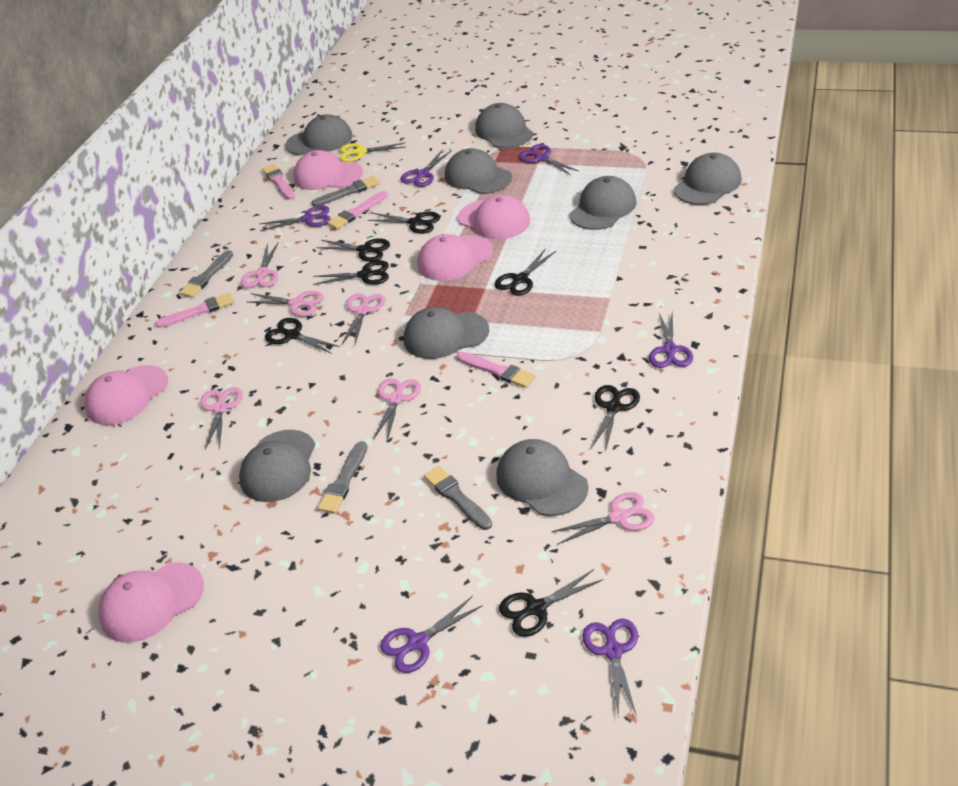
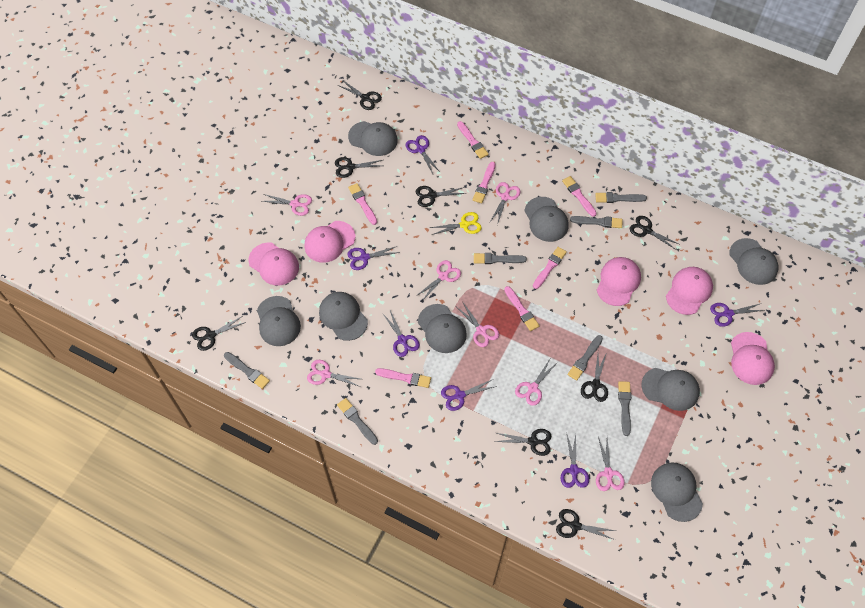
black scissors: [265,318,340,354] [313,260,389,285] [316,238,390,262] [368,211,440,234] [495,249,556,296] [499,569,603,637] [591,385,640,449] = 7 -> [192,316,246,351] [335,157,382,178] [338,80,382,110] [415,186,467,207] [494,429,551,456] [556,509,615,540] [581,352,608,402] [630,216,679,250] = 8
grey brush: [179,250,233,298] [311,176,380,207] [318,441,368,514] [424,466,492,530] = 4 -> [224,352,270,389] [337,398,378,445] [474,253,527,264] [567,335,603,381] [570,216,622,228] [595,192,647,203] [618,381,631,436] = 7
pink brush: [155,293,235,328] [262,164,295,200] [327,191,388,229] [457,352,535,388] = 4 -> [348,183,377,225] [375,368,431,388] [457,121,489,159] [472,162,496,203] [504,286,539,331] [533,247,567,289] [562,176,597,217] = 7
pink scissors: [200,387,243,450] [241,242,279,288] [247,291,323,316] [342,293,385,346] [373,378,421,441] [551,492,654,544] = 6 -> [263,194,312,216] [307,360,361,387] [416,260,461,301] [458,301,499,347] [490,182,520,225] [515,359,558,406] [596,437,625,491] = 7

